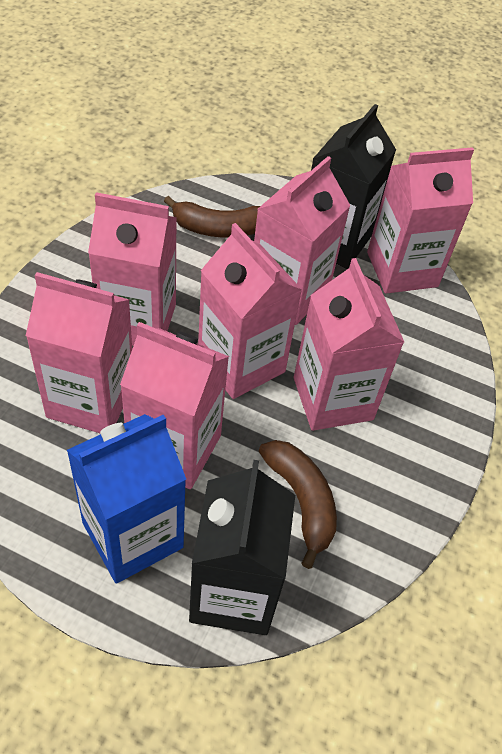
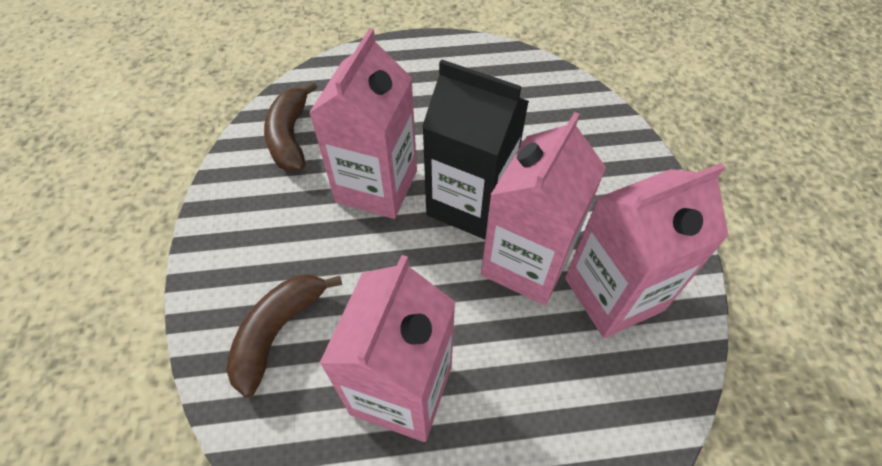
black carton: [189,460,295,635] [311,104,396,269] = 2 -> [422,59,529,239] = 1
blue carton: [67,414,186,584] = 1 -> none = 0
pink carton: [26,272,132,434] [88,192,177,346] [120,322,229,489] [198,223,302,399] [254,156,351,325] [294,258,404,431] [367,147,474,294] = 7 -> [309,28,417,219] [319,255,456,442] [481,112,606,305] [565,163,729,338] = 4

